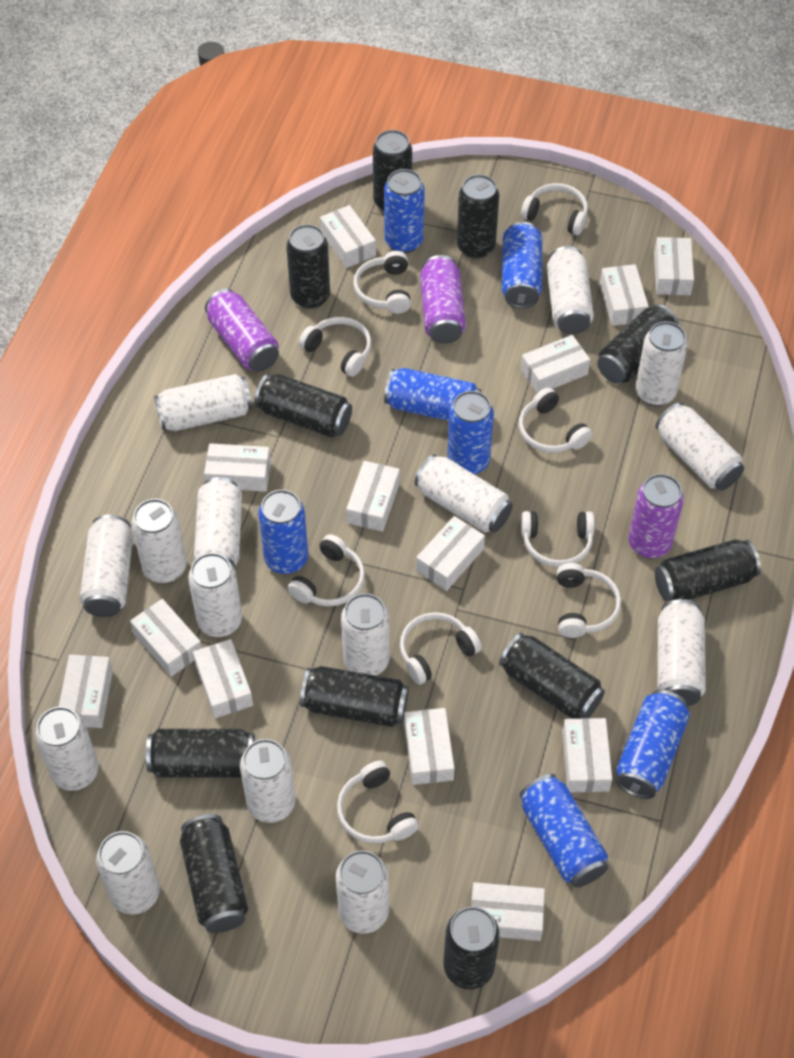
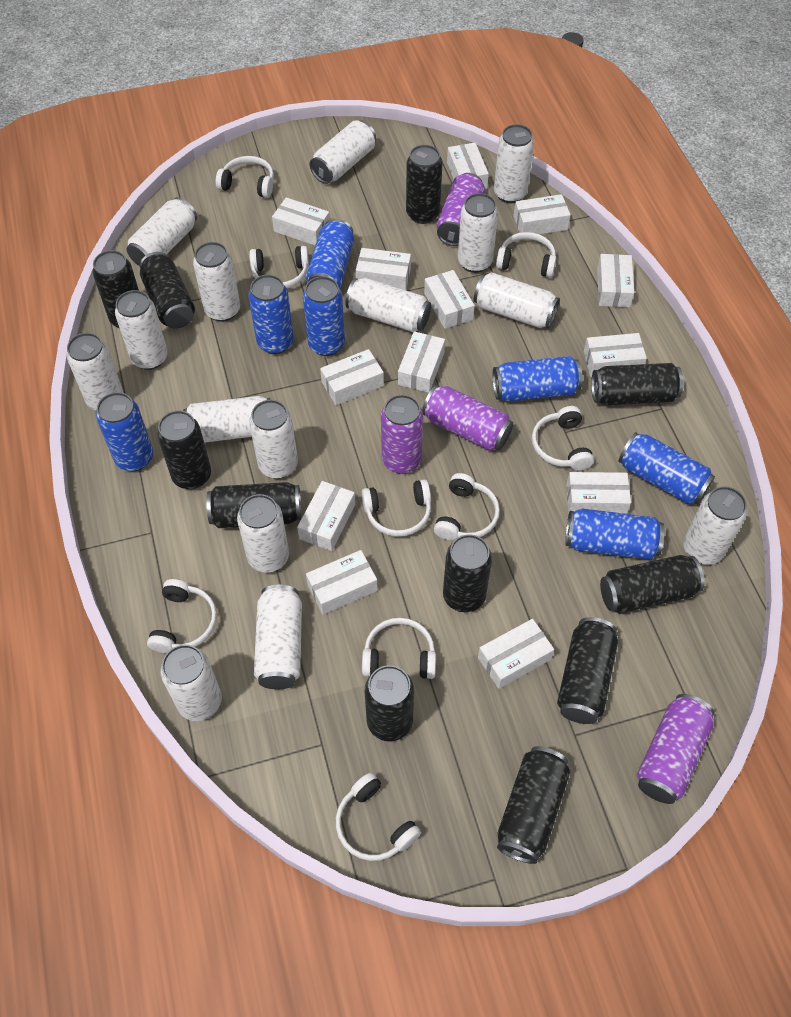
purple can: [205,289,279,372] [420,255,466,344] [628,474,684,558] = 3 -> [381,395,423,474] [422,385,513,451] [437,173,485,246] [637,694,715,804] = 4

